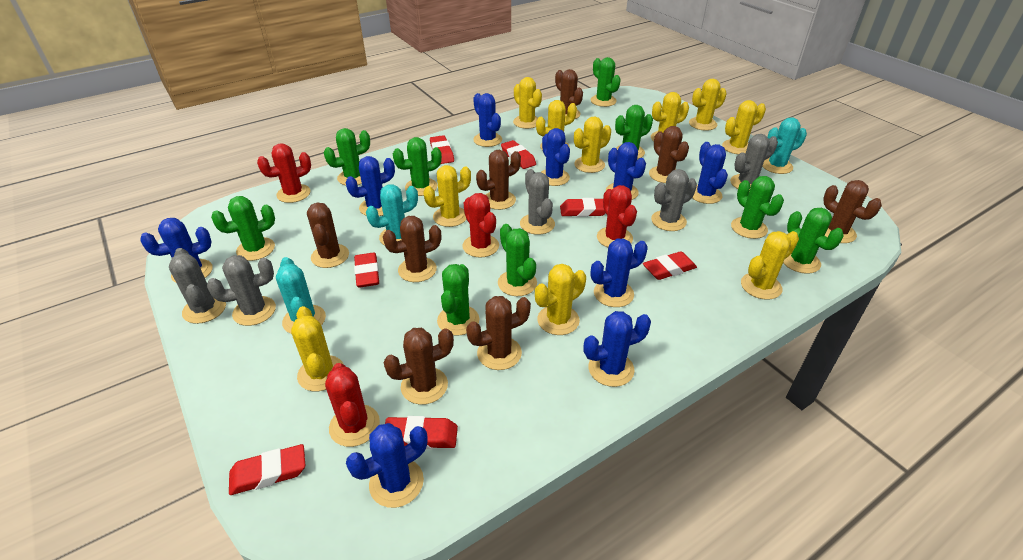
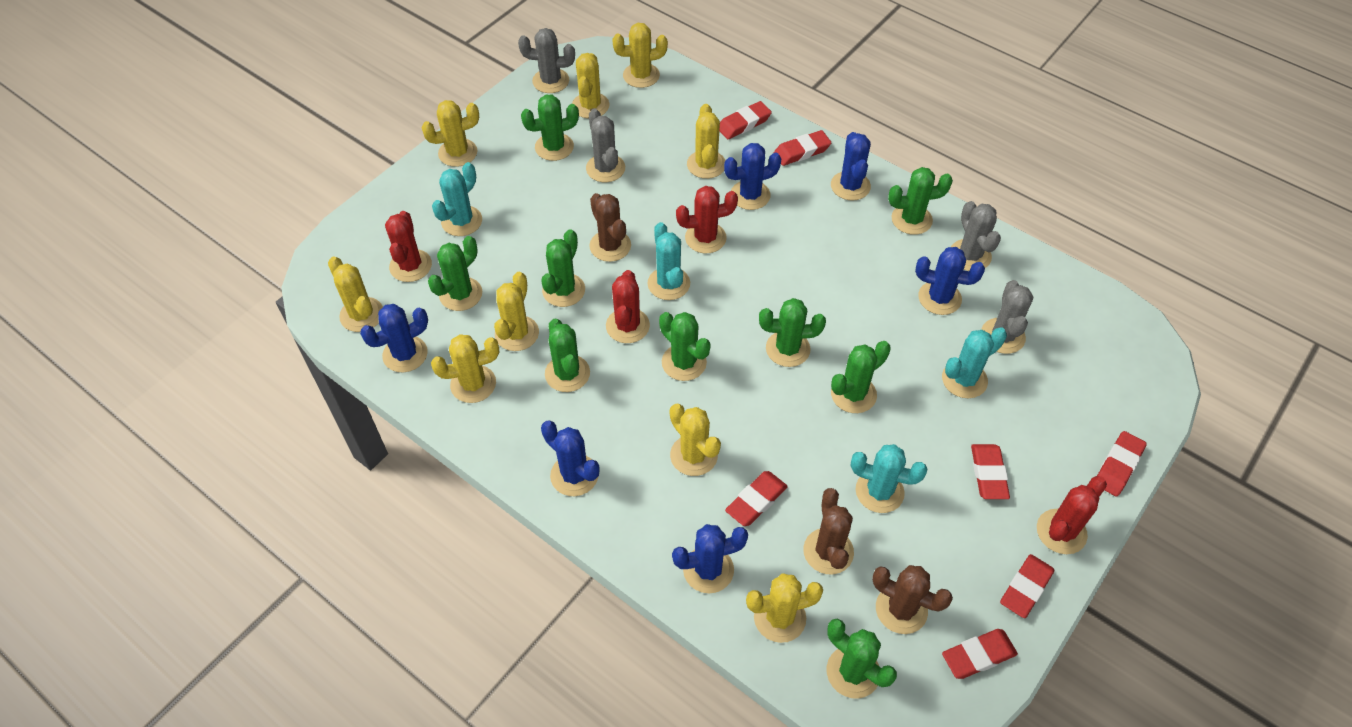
blue cactus: [140,218,212,283] [345,156,395,216] [346,423,428,508] [473,93,502,147] [541,128,570,186] [583,311,651,387] [591,239,648,307] [606,142,646,200] [692,142,728,204] = 9 -> [360,304,428,372] [541,421,600,496] [672,524,748,593] [724,143,782,210] [831,132,871,201] [915,247,985,315] = 6
brown cactus: [307,202,349,268] [383,216,441,282] [383,328,454,405] [466,296,531,370] [476,150,521,210] [555,69,583,119] [649,126,689,183] [824,180,882,243] = 8 -> [589,193,631,262] [803,488,854,574] [872,565,953,634] = 3
grey cactus: [169,248,226,324] [207,255,276,326] [520,169,555,235] [651,169,697,231] [730,134,778,191] = 5 -> [518,28,575,93] [586,109,625,182] [951,201,1001,271] [981,280,1033,354] = 4
turquoise cactus: [276,257,326,334] [366,184,418,246] [762,118,807,174] = 3 -> [432,162,482,236] [647,222,690,300] [851,444,927,513] [942,327,1007,398] = 4
yellow cactus: [291,306,344,391] [423,165,471,227] [513,77,542,129] [535,264,586,335] [536,100,577,150] [574,116,611,173] [651,92,689,142] [689,79,727,131] [722,100,766,155] [741,231,799,300] = 10 -> [328,257,383,332] [422,100,479,167] [431,334,499,403] [494,272,539,351] [572,53,609,119] [612,23,668,88] [670,404,721,476] [687,104,725,179] [746,573,823,643] = 9

